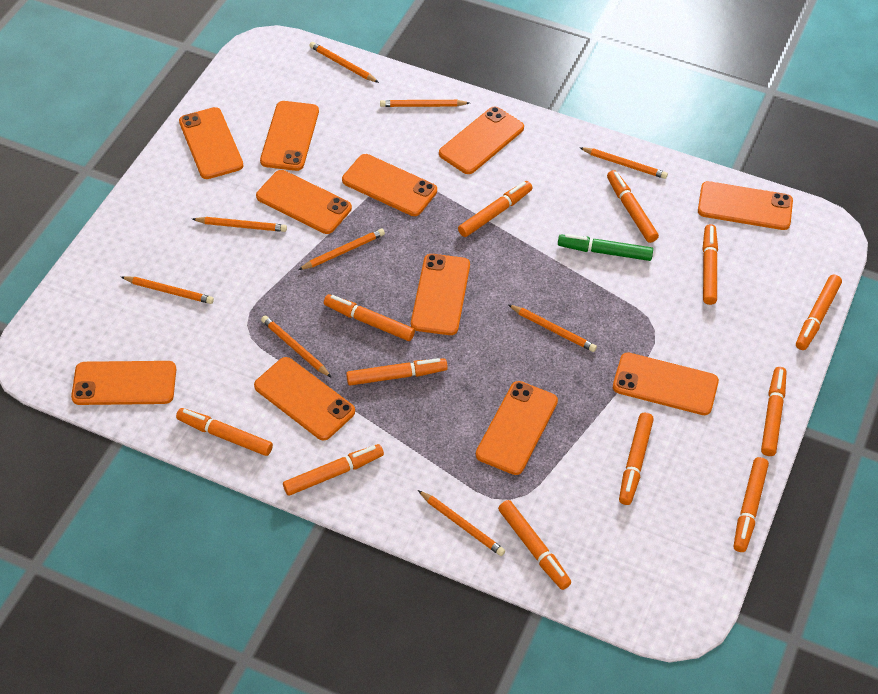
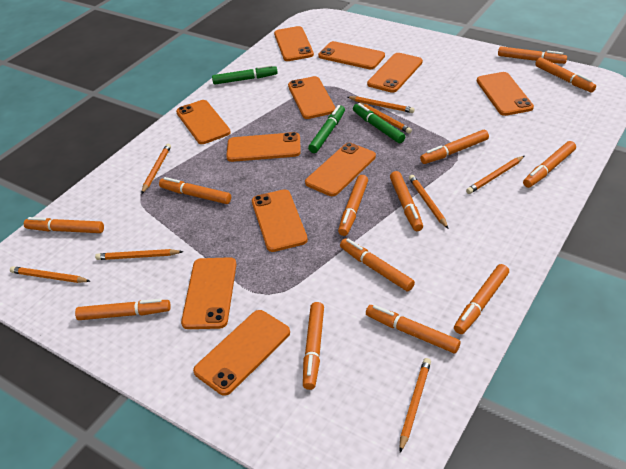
green marker: [558,234,653,261] = 1 -> [212,65,278,85] [308,105,345,153] [353,103,405,143] = 3
orange marker: [176,408,273,456] [283,444,384,496] [324,294,415,341] [346,358,448,385] [458,181,532,237] [498,500,571,590] [607,170,659,243] [619,412,654,505] [703,224,718,305] [734,457,769,552] [761,367,786,456] [796,275,842,350] = 12 -> [24,217,104,233] [75,299,171,320] [159,177,231,204] [303,302,324,390] [338,175,368,236] [340,238,415,291] [366,305,460,353] [390,171,423,231] [420,130,489,164] [454,264,509,334] [498,46,567,64] [523,141,576,188] [535,57,596,92] = 13
orange pencil: [121,276,214,304] [192,217,287,232] [261,315,332,378] [298,229,385,270] [309,42,379,83] [380,100,469,107] [418,490,505,556] [509,305,597,352] [579,147,668,179] = 9 -> [10,266,90,283] [95,249,183,260] [141,144,171,194] [348,96,415,113] [358,102,412,134] [399,358,431,452] [409,175,448,228] [466,156,524,194] = 8

